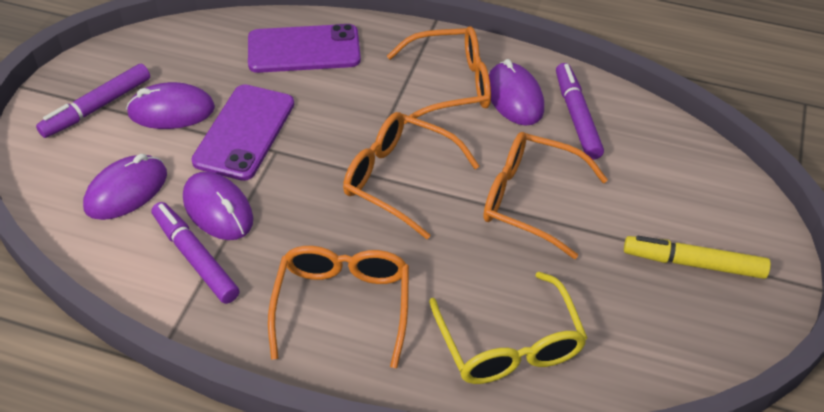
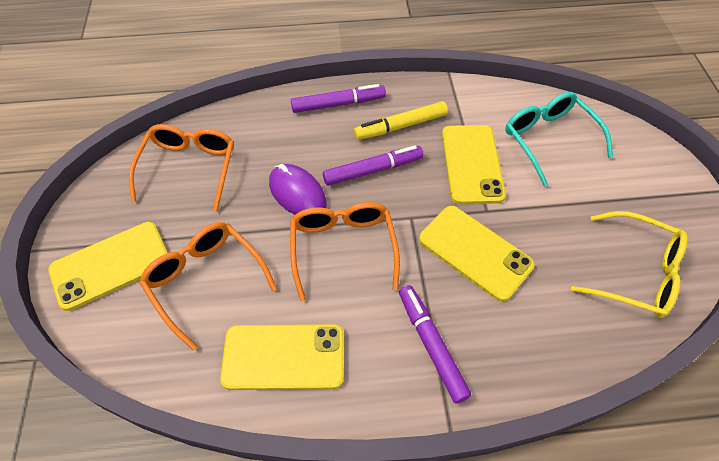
orange glasses: [268,246,409,368] [343,112,479,239] [387,26,491,124] [483,132,608,259] = 4 -> [129,124,234,211] [140,222,277,351] [290,202,400,301] = 3
purple mouse: [83,154,167,220] [126,82,215,129] [183,172,253,240] [489,59,544,126] = 4 -> [269,164,327,215] = 1
purple phone: [191,84,294,181] [248,24,361,73] = 2 -> none = 0
turquoise glasses: none = 0 -> [505,92,613,187] = 1
yellow phone: none = 0 -> [48,222,168,311] [220,324,344,390] [419,206,535,301] [442,125,506,204] = 4

